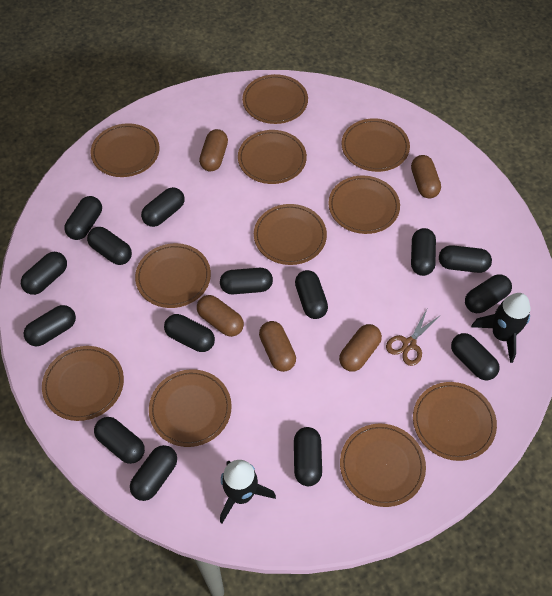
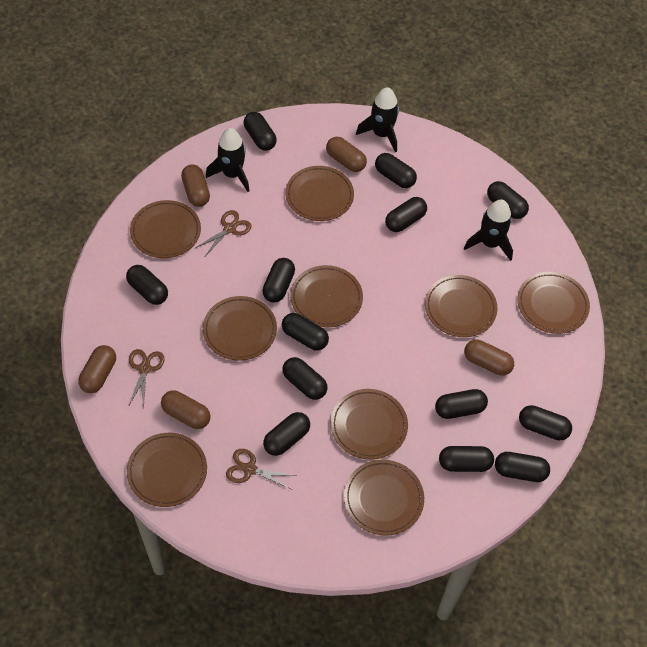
black capsule: [21,252,67,295] [24,305,76,346] [64,196,102,240] [87,227,132,265] [94,417,145,464] [130,445,177,501] [141,187,185,227] [164,314,215,352] [220,268,273,294] [294,427,322,486] [295,270,328,319] [411,228,436,276] [439,245,492,273] [451,333,499,380] [465,274,512,313] = 15 -> [126,265,168,305] [244,112,277,151] [262,258,295,303] [263,412,310,456] [282,313,329,351] [282,357,327,400] [375,153,417,188] [385,197,427,232] [435,389,488,419] [439,446,494,472] [487,181,529,219] [495,452,550,482] [519,405,572,440] = 13
black rocket: [220,460,276,523] [471,293,531,363] = 2 -> [206,128,249,192] [356,87,399,152] [464,199,513,261] = 3
brown plate: [42,346,124,421] [90,123,159,177] [135,243,211,308] [149,369,232,447] [238,130,307,184] [242,74,308,124] [254,204,327,265] [328,176,400,234] [340,424,426,507] [341,118,410,172] [413,382,497,461] = 11 -> [127,433,207,507] [130,200,201,258] [203,296,277,361] [285,166,354,221] [290,265,363,327] [331,389,408,460] [344,460,424,536] [425,275,497,337] [517,272,590,334] = 9
brown scissors: [386,309,441,366] = 1 -> [128,349,165,409] [195,210,252,256] [226,449,297,489] = 3

